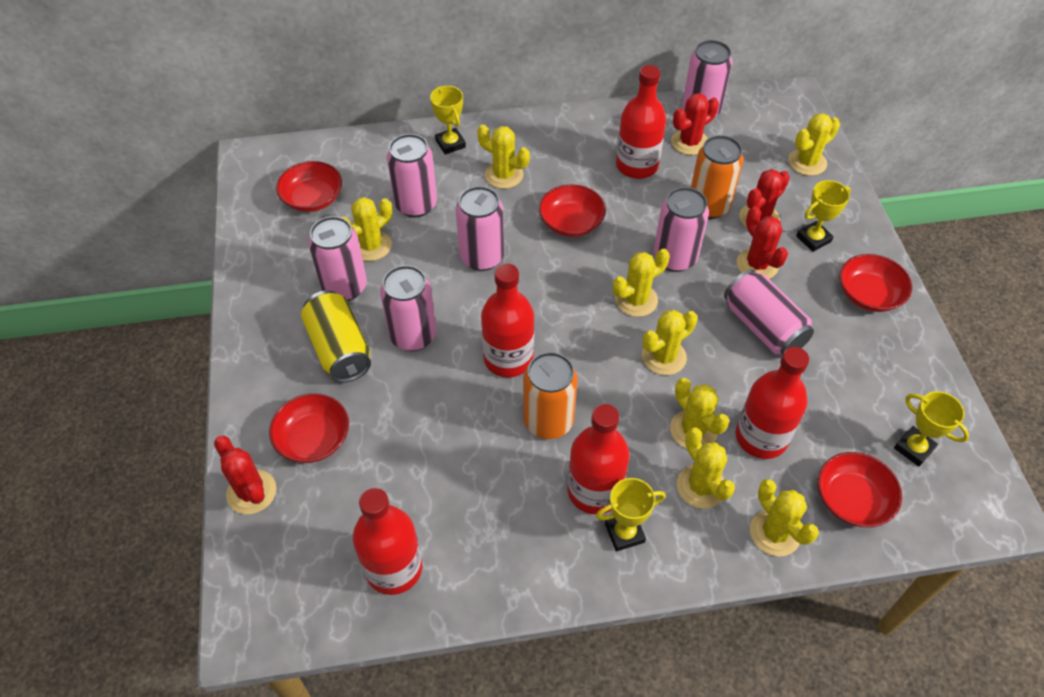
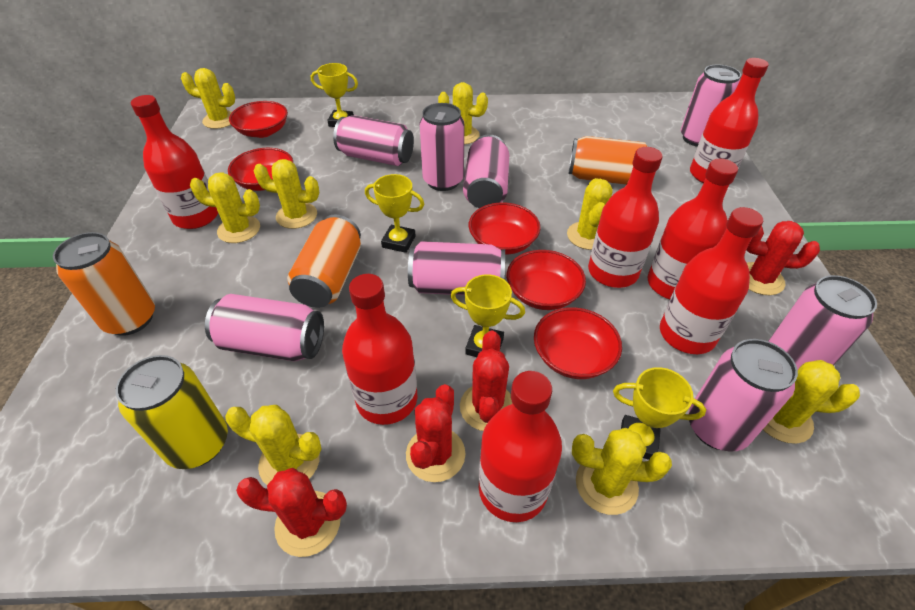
orange can: [523,352,578,439] [691,135,744,219] = 2 -> [53,232,155,336] [287,214,361,308] [568,136,648,185] = 3
pink can: [308,216,367,301] [380,265,436,351] [387,134,437,217] [456,186,504,271] [654,187,709,272] [682,40,732,115] [724,269,814,355] = 7 -> [205,294,324,361] [333,115,414,166] [408,241,505,295] [419,103,464,191] [463,135,509,208] [681,64,741,147] [688,339,798,452] [768,275,877,370] = 8
red bottle: [353,488,423,595] [481,263,535,377] [568,404,630,514] [616,65,666,179] [736,347,809,459] = 5 -> [131,95,218,229] [342,274,417,425] [479,371,562,522] [588,147,663,288] [647,159,738,299] [660,207,763,354] [690,58,769,183] = 7

